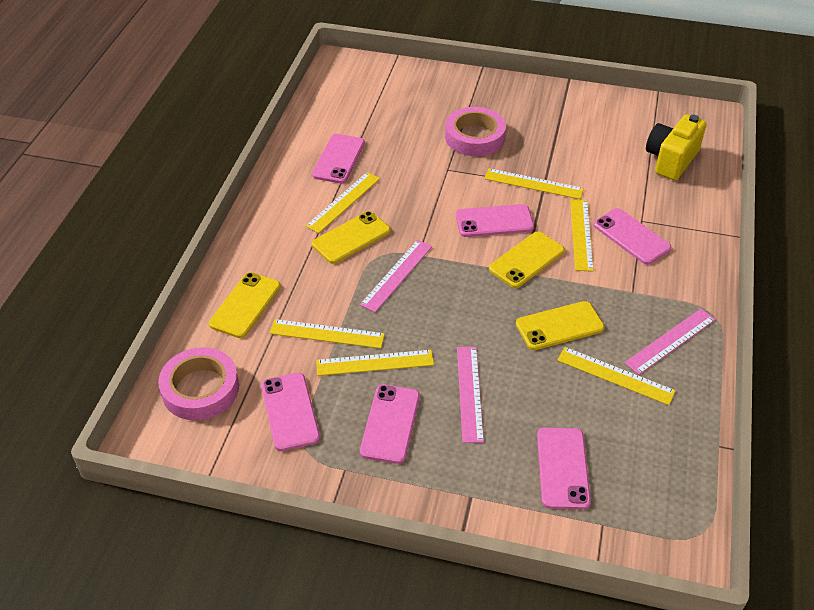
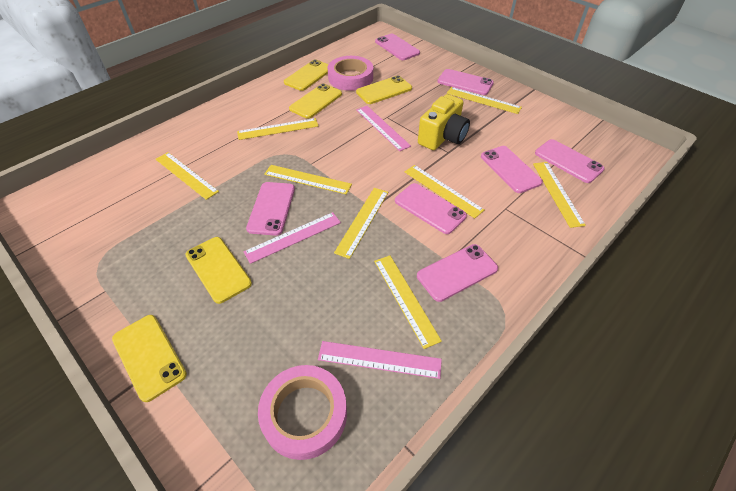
pink phone: [261,373,320,451] [312,134,365,183] [360,384,420,464] [456,204,534,237] [537,427,591,509] [594,208,671,265] = 6 -> [246,182,295,236] [375,34,420,60] [395,183,467,234] [417,244,498,302] [438,69,494,95] [481,146,543,193] [535,139,605,183] = 7
yellow phone: [209,272,281,338] [312,211,391,264] [489,232,565,288] [516,301,604,350] = 4 -> [112,315,187,402] [185,237,252,304] [284,59,328,91] [289,84,342,119] [356,75,412,104] = 5
yellow ruler: [270,319,385,349] [305,172,380,233] [316,350,434,376] [484,168,584,199] [557,347,676,405] [570,199,594,272] = 6 -> [156,152,219,200] [237,118,318,140] [264,165,352,195] [334,188,388,259] [374,255,442,349] [405,165,484,218] [447,87,522,114] [533,162,586,228] = 8

